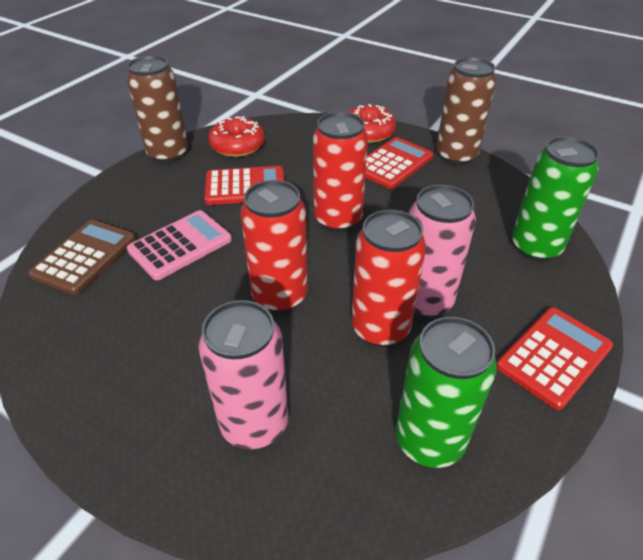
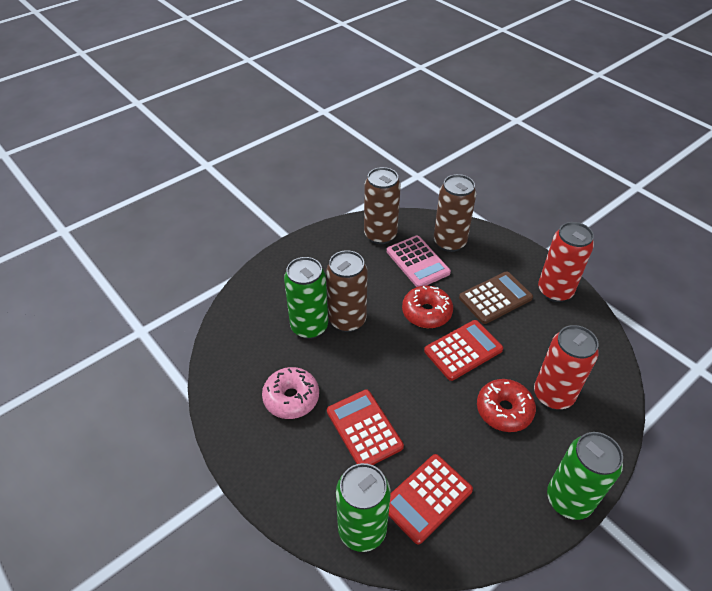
brown can: [126,55,188,163] [436,57,496,165] = 2 -> [326,250,368,332] [364,167,401,244] [434,174,476,252] = 3
green can: [396,317,497,468] [512,136,599,261] = 2 -> [284,257,328,339] [336,463,391,552] [547,432,623,520] = 3
pink can: [198,300,288,449] [409,185,476,318] = 2 -> none = 0
pink donut: none = 0 -> [262,367,319,419] = 1
red can: [240,180,308,313] [313,112,368,232] [351,210,426,347] = 3 -> [534,325,599,409] [538,222,594,302] = 2

